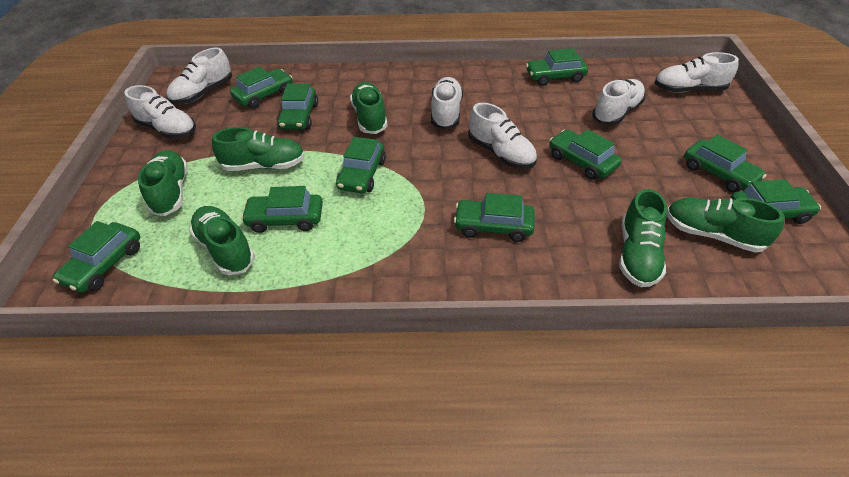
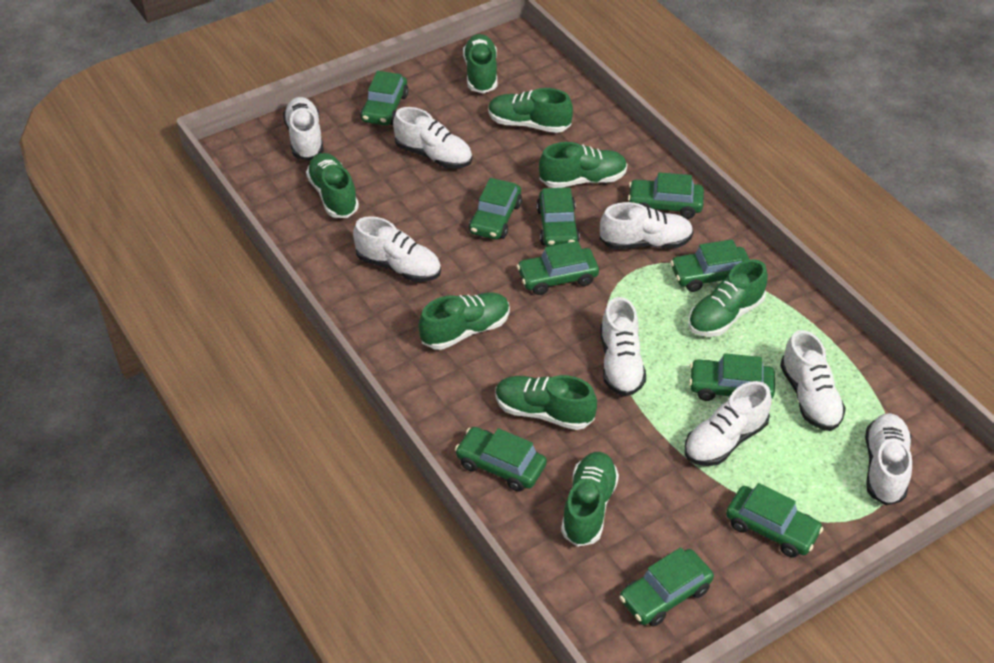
green shoe: [138,150,188,216] [189,206,255,275] [212,127,305,171] [350,82,388,134] [619,189,667,287] [667,198,785,252] = 6 -> [306,153,359,218] [419,292,510,350] [463,34,497,94] [488,88,573,133] [496,375,597,430] [539,142,627,188] [561,452,619,547] [688,259,768,337] = 8
white shoe: [124,85,196,139] [166,48,232,104] [431,77,463,130] [469,103,537,169] [592,79,646,125] [655,52,739,93] = 6 -> [283,97,324,160] [353,216,441,282] [393,107,472,169] [600,202,694,249] [600,297,646,397] [684,381,772,466] [780,330,846,431] [865,413,912,505] = 8

